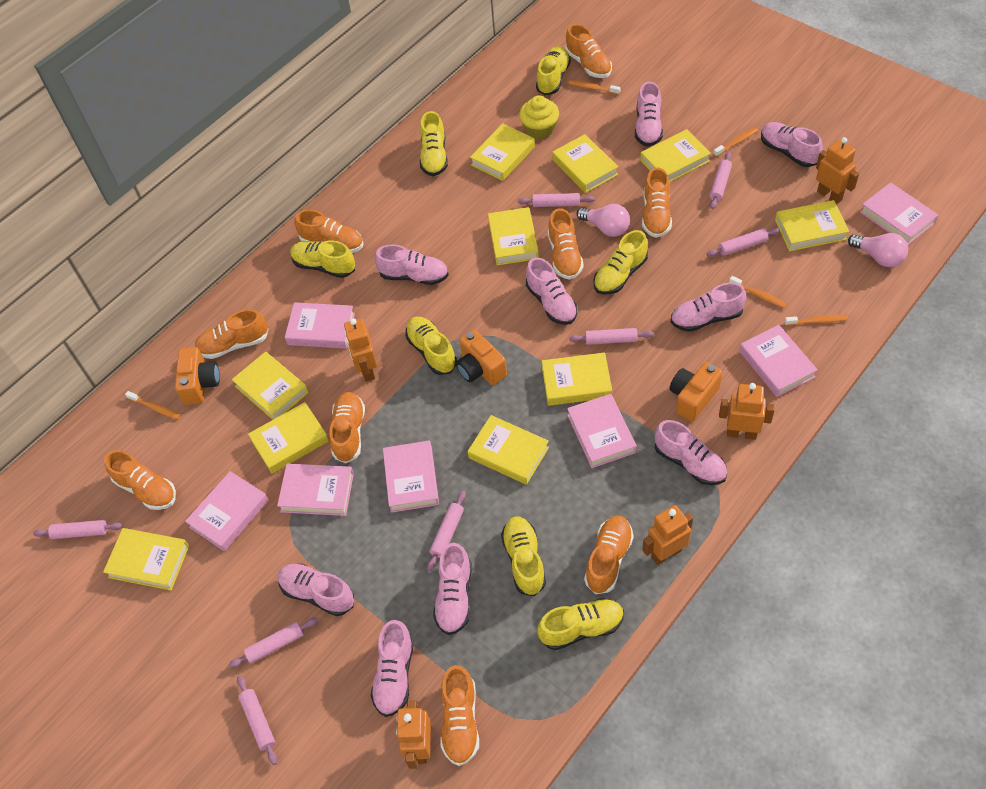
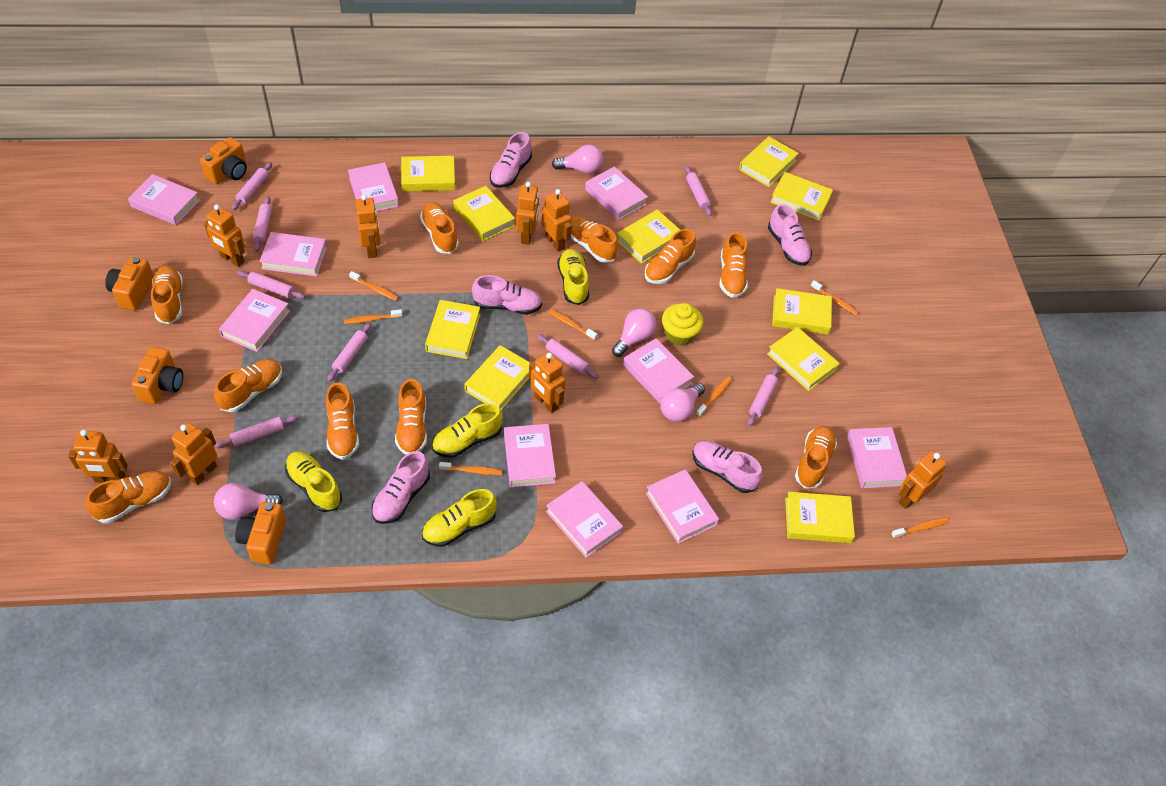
orange camera: [175,347,220,405] [456,330,507,385] [669,362,722,422] = 3 -> [105,257,154,311] [131,347,183,404] [200,137,247,184] [235,502,286,565] = 4
orange robot: [344,318,377,382] [396,701,431,769] [642,505,693,565] [719,383,775,440] [816,137,859,205] = 5 -> [68,430,128,483] [170,423,217,485] [204,204,245,267] [356,195,380,258] [516,182,539,245] [529,352,565,413] [542,189,572,252] [898,451,947,509] = 8
orange shoe: [104,450,176,510] [195,309,269,359] [295,210,363,253] [329,392,365,463] [441,665,479,766] [548,208,583,280] [566,24,612,78] [584,516,634,594] [642,167,672,238] = 9 -> [86,471,171,523] [151,266,183,324] [214,359,282,412] [326,382,359,460] [395,379,427,455] [420,202,459,254] [571,216,618,263] [645,229,696,284] [720,232,748,298] [795,426,837,489] = 10
orange toothbrush: [125,391,180,419] [569,80,621,95] [713,127,758,157] [729,276,787,308] [784,315,848,326] = 5 -> [344,309,402,324] [349,271,399,301] [439,462,502,475] [549,309,597,340] [696,376,732,417] [811,280,859,316] [891,517,949,538] = 7
pink book: [185,471,269,551] [277,463,354,516] [285,302,355,349] [383,441,439,513] [567,394,637,468] [739,325,817,397] [860,182,938,245] = 7 -> [128,174,200,225] [219,289,290,352] [259,232,327,277] [348,162,399,211] [504,424,556,487] [546,481,623,558] [585,166,648,220] [623,338,694,404] [646,469,719,544] [847,427,907,488] = 10
pink light bulb: [577,204,630,237] [848,233,908,267] = 2 -> [214,483,283,520] [552,145,603,174] [612,308,656,357] [660,383,705,422] = 4
pink shoe: [278,564,354,616] [371,620,414,717] [375,245,449,285] [433,543,471,635] [526,258,577,325] [635,81,663,147] [655,420,727,485] [671,283,746,332] [761,122,823,167] = 9 -> [371,451,430,524] [472,275,542,315] [490,132,532,188] [692,441,763,493] [768,204,812,266] = 5
yellow shoe: [290,240,355,278] [405,317,457,375] [420,111,448,176] [501,517,546,596] [536,46,571,95] [537,598,624,650] [594,230,648,294] = 7 -> [285,451,342,512] [422,489,497,547] [432,403,503,458] [557,249,589,305] = 4

